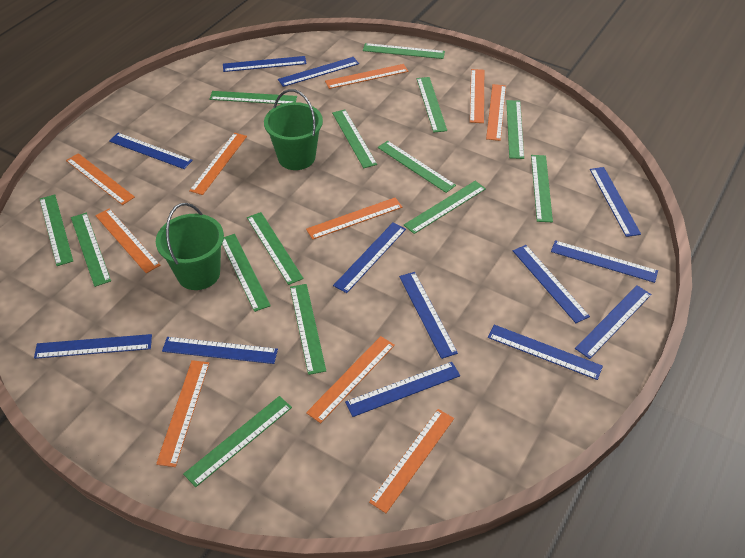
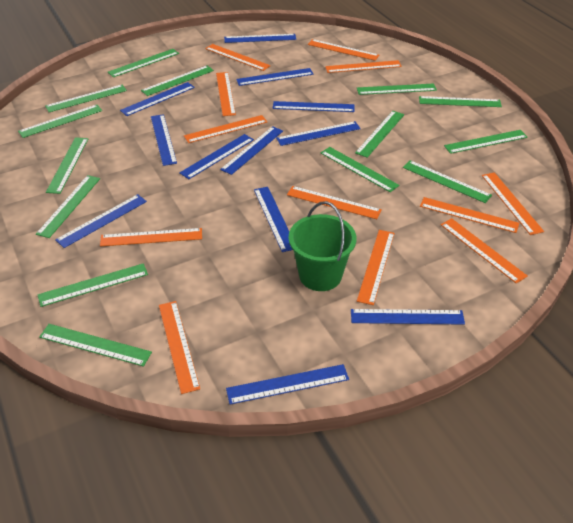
blue ruler: [34,334,152,359] [109,133,193,169] [162,337,278,364] [223,56,307,72] [278,57,359,87] [333,223,406,293] [345,362,460,417] [399,272,458,359] [488,325,603,380] [513,245,590,323] [551,240,658,283] [575,286,652,359] [590,167,641,237] = 13 -> [55,194,147,248] [120,82,195,116] [151,114,177,166] [179,134,254,179] [220,126,283,175] [224,34,296,43] [226,364,349,405] [236,68,314,86] [254,187,293,252] [273,101,355,112] [276,121,361,146] [351,309,465,325] = 12
green bucket: [156,203,224,290] [264,89,323,170] = 2 -> [289,201,356,291] = 1
orange ruler: [66,153,135,205] [95,208,160,273] [156,360,209,467] [189,133,247,195] [306,197,402,240] [306,336,395,423] [325,64,408,89] [369,409,454,513] [470,69,484,123] [486,84,506,141] = 10 -> [100,228,202,247] [159,301,200,394] [184,115,267,143] [205,44,271,71] [216,72,236,116] [287,186,382,219] [308,39,379,61] [325,60,402,73] [357,230,395,305] [420,197,519,233] [441,218,528,284] [482,172,544,235] = 12

